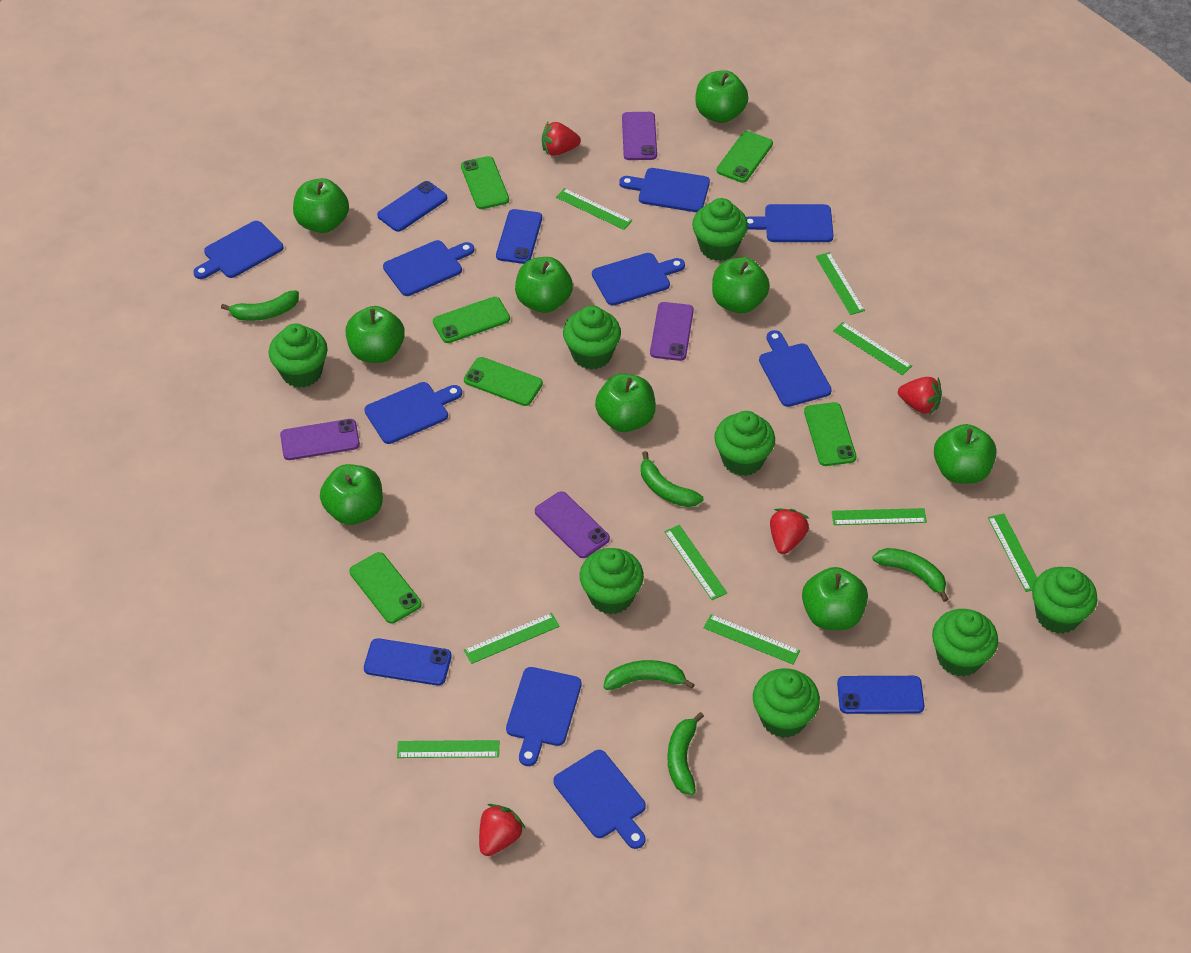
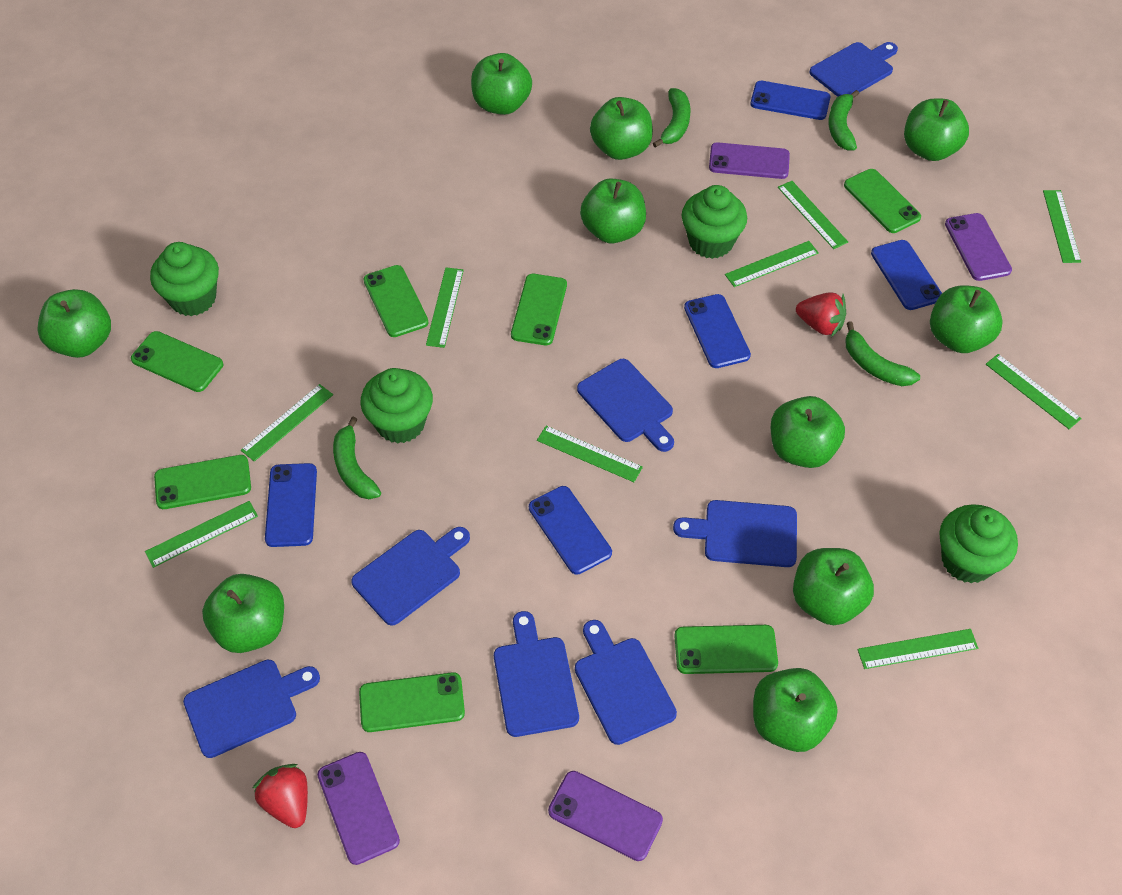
blue cutting board: [193,221,283,279] [364,382,462,444] [383,240,474,296] [506,667,582,766] [553,750,646,849] [592,253,685,305] [619,168,710,212] [746,204,834,242] [759,330,832,407] = 9 -> [183,660,320,758] [351,527,470,626] [494,611,579,737] [575,620,677,745] [577,359,674,452] [673,500,797,567] [809,42,898,97] = 7
blue phone: [364,638,452,686] [377,181,447,232] [496,209,542,264] [837,676,924,714] = 4 -> [265,463,317,547] [529,486,612,575] [684,294,751,368] [750,81,831,120] [871,240,942,310] = 5
green apple: [293,178,349,233] [320,464,383,525] [346,306,405,363] [515,257,573,313] [595,373,656,432] [695,70,748,123] [712,257,770,313] [802,567,868,630] [934,424,997,484] = 9 -> [37,289,111,358] [202,574,284,653] [471,53,532,115] [580,178,646,243] [590,97,653,160] [753,668,838,752] [771,396,845,468] [793,548,874,625] [904,98,969,161] [930,285,1003,353] = 10
green banana: [221,290,299,321] [603,660,695,690] [641,451,703,507] [667,712,704,795] [872,548,949,602] = 5 -> [333,416,381,499] [653,88,691,148] [828,90,859,150] [845,321,920,386] = 4
green cupcake: [269,324,328,388] [563,305,621,370] [580,548,644,615] [692,198,748,261] [714,411,775,476] [753,668,820,738] [932,609,998,677] [1032,567,1097,634] = 8 -> [150,242,219,316] [360,368,433,444] [682,185,747,259] [939,504,1018,583] = 4
green phone: [349,552,422,623] [433,297,510,343] [461,156,509,209] [464,357,543,406] [717,131,773,183] [804,402,856,466] = 6 -> [131,331,223,392] [154,455,251,509] [359,672,465,732] [364,265,429,337] [511,274,567,345] [674,625,778,674] [844,169,921,233] = 7
red strawberry: [479,804,525,856] [542,122,581,156] [770,509,809,554] [898,377,942,415] = 4 -> [252,764,308,828] [796,292,846,337] = 2

